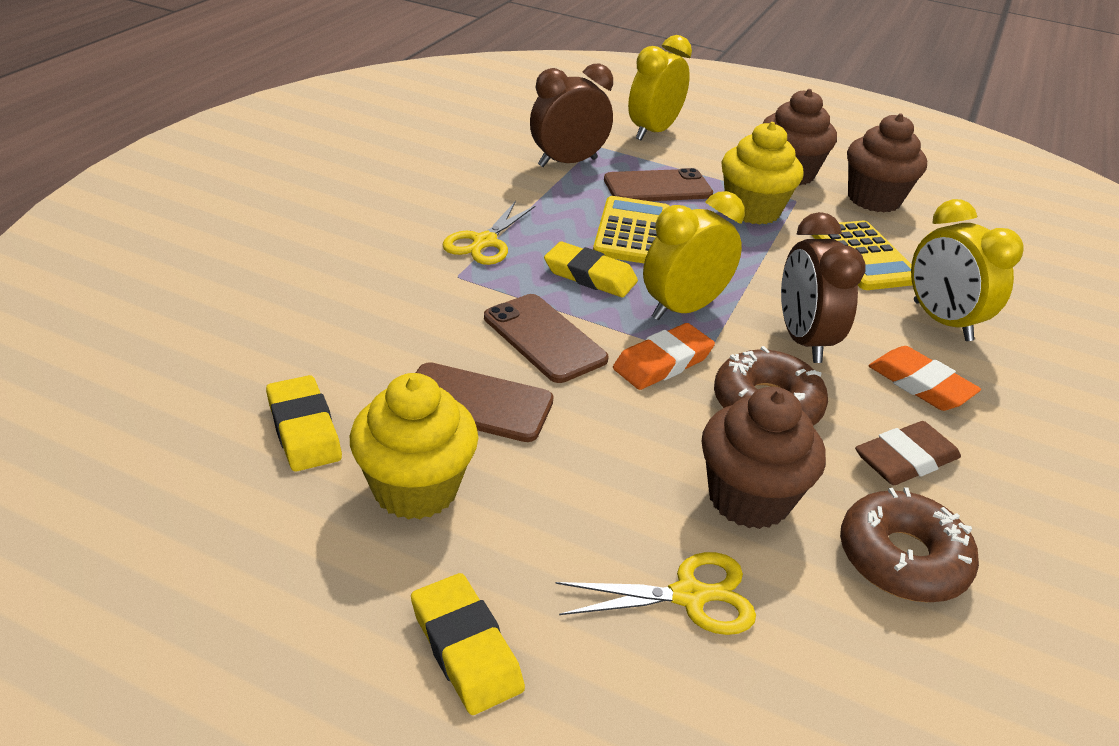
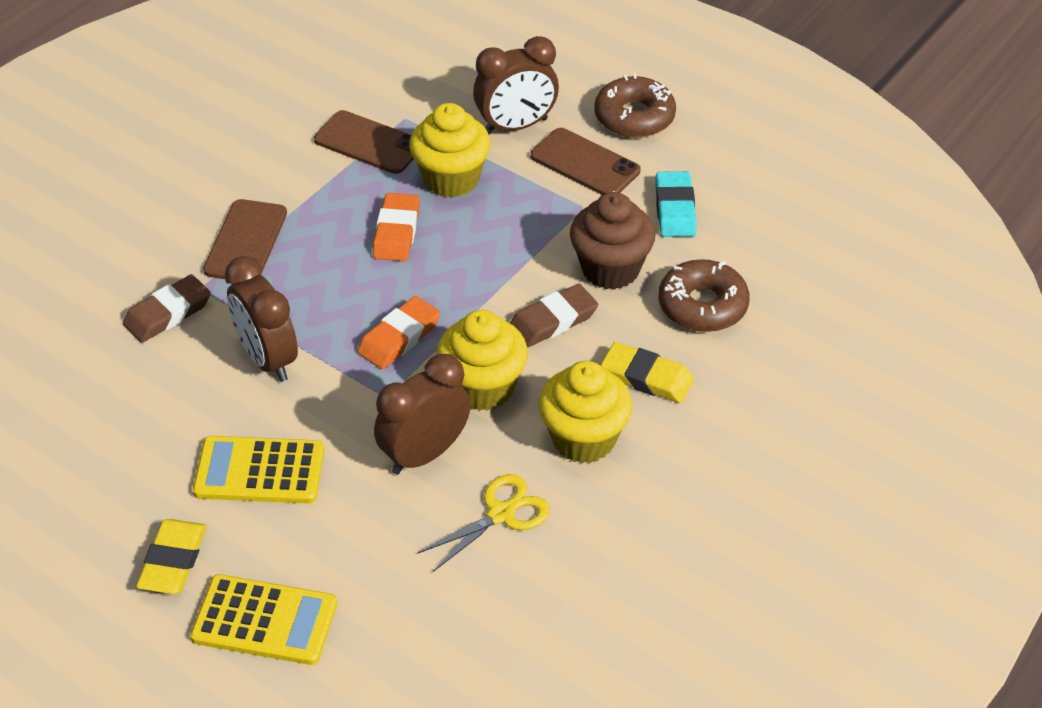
brown clock: [530,64,613,167] [781,212,866,363] = 2 -> [225,256,298,382] [374,354,470,474] [473,36,559,134] = 3
brown cupcake: [702,386,826,529] [762,89,837,185] [847,114,927,213] = 3 -> [570,192,655,290] = 1
brown eraser: [855,421,961,485] = 1 -> [123,274,211,343] [510,284,598,347] = 2
turquoise eraser: none = 0 -> [656,171,696,237] = 1
yellow clock: [628,35,692,140] [643,191,745,320] [911,199,1024,341] = 3 -> none = 0
yellow cupcake: [350,373,478,520] [721,122,804,225] = 2 -> [409,103,491,198] [437,310,528,411] [538,361,632,463] = 3
yellow eraser: [266,375,342,472] [411,573,525,715] [544,241,638,297] = 3 -> [136,519,207,594] [601,342,694,403] = 2
yellow scissors: [442,201,536,265] [555,552,756,635] = 2 -> [417,474,550,572] = 1

